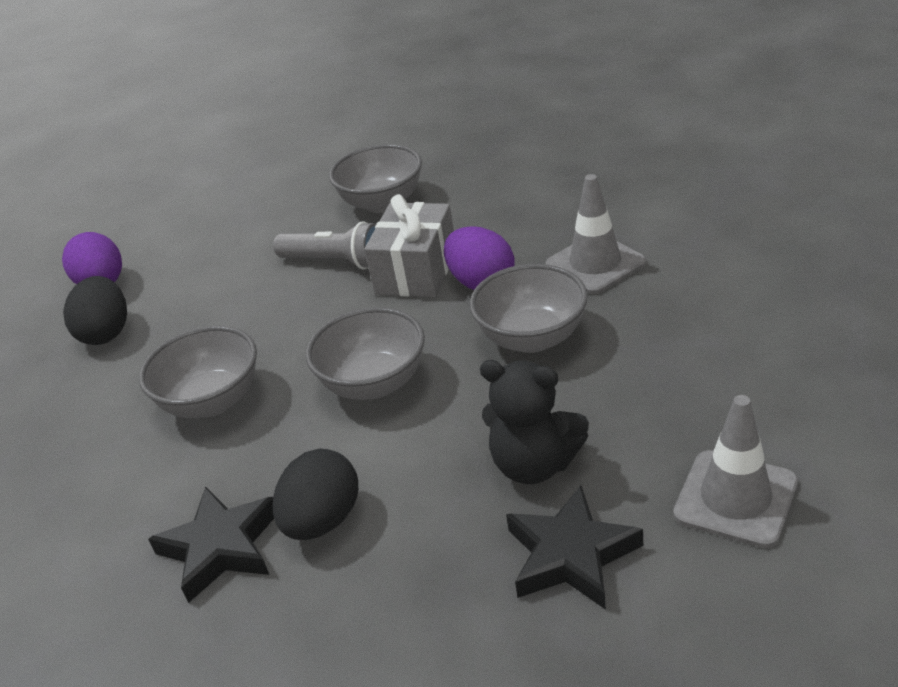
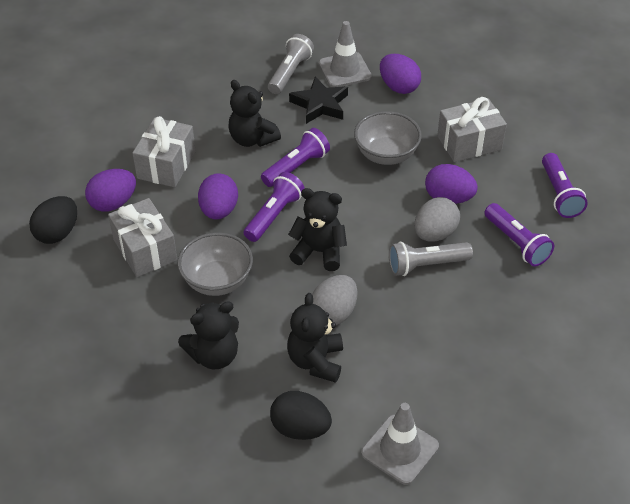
black star: [148,486,274,603] [506,485,643,610] = 2 -> [289,77,348,124] = 1
black teddy bear: [480,360,589,484] = 1 -> [178,301,239,369] [228,80,281,147] [287,293,343,383] [288,188,347,271] = 4
grey bowl: [139,326,257,418] [306,307,425,400] [329,144,422,213] [470,264,588,353] = 4 -> [178,232,253,296] [354,111,422,165] = 2
grey egg: none = 0 -> [312,275,357,325] [414,197,460,242] = 2
grey flashlight: [273,221,376,269] = 1 -> [268,34,314,94] [389,242,473,276] = 2
grey gift: [364,194,454,297] = 1 -> [108,198,177,277] [132,116,196,187] [437,97,507,162] = 3
purple egg: [62,232,122,284] [444,226,515,290] = 2 -> [85,169,136,212] [198,173,238,219] [380,54,421,94] [425,164,478,204] = 4
purple flashlight: none = 0 -> [244,172,305,242] [261,128,330,187] [484,203,554,267] [542,153,588,218] = 4

